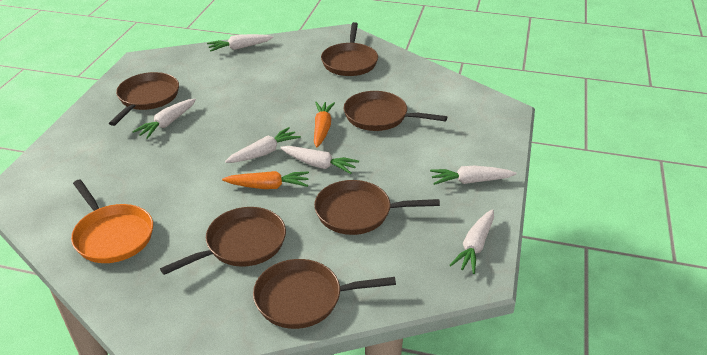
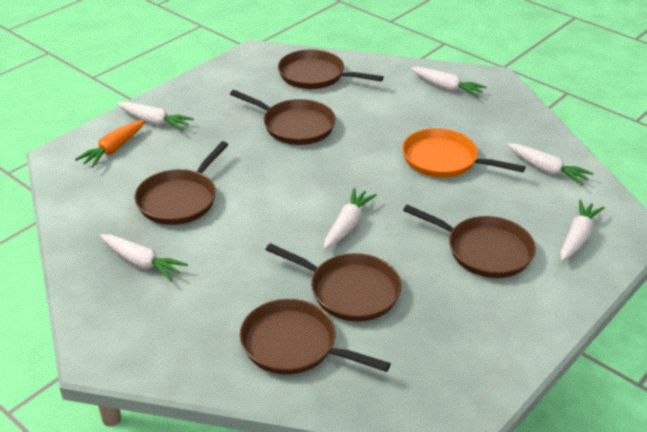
orange carrot: [222,171,309,189] [314,102,335,147] = 2 -> [75,120,145,168] = 1

